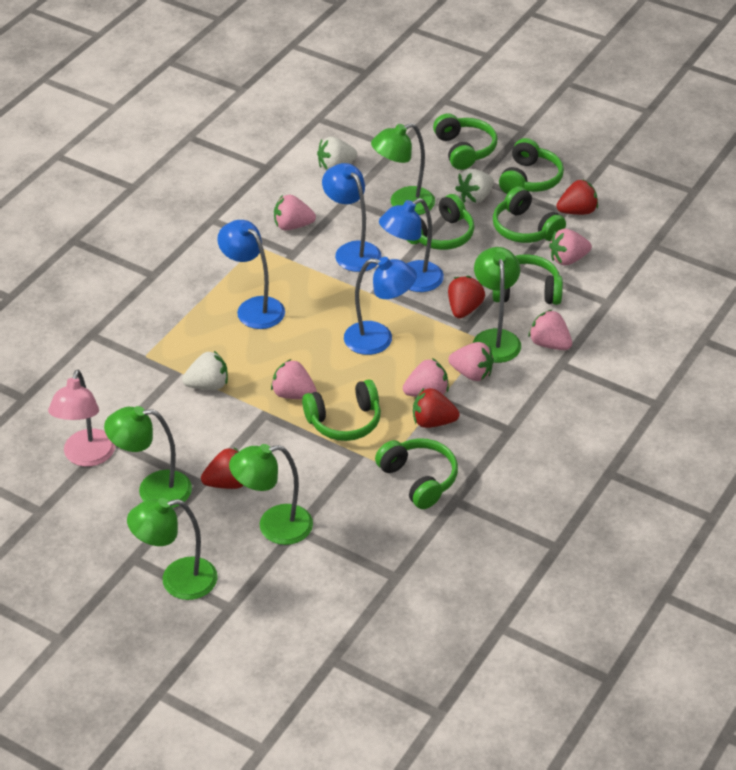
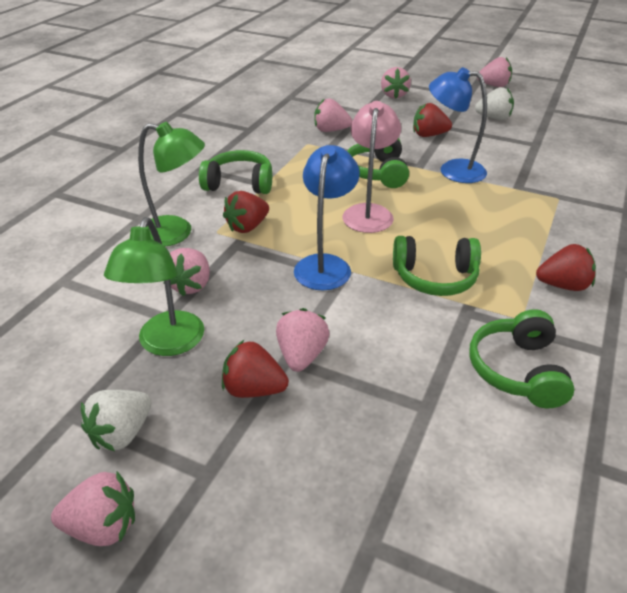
blue lamp: [217,220,285,329] [322,163,382,272] [344,257,417,355] [379,198,444,292] = 4 -> [294,145,360,290] [429,67,487,183] = 2
green headphones: [302,379,381,441] [375,438,458,509] [407,194,474,250] [433,113,497,170] [493,186,566,243] [493,254,563,305] [499,138,564,194] = 7 -> [199,150,272,194] [347,138,409,188] [393,236,481,296] [469,309,575,408] = 4
green lamp: [104,406,192,508] [127,498,218,600] [229,444,313,545] [371,123,435,215] [473,247,521,363] = 5 -> [104,217,204,356] [138,122,205,246] = 2
white strawberry: [182,351,228,390] [317,137,357,170] [455,169,494,204] = 3 -> [81,390,151,451] [475,87,514,120] = 2

